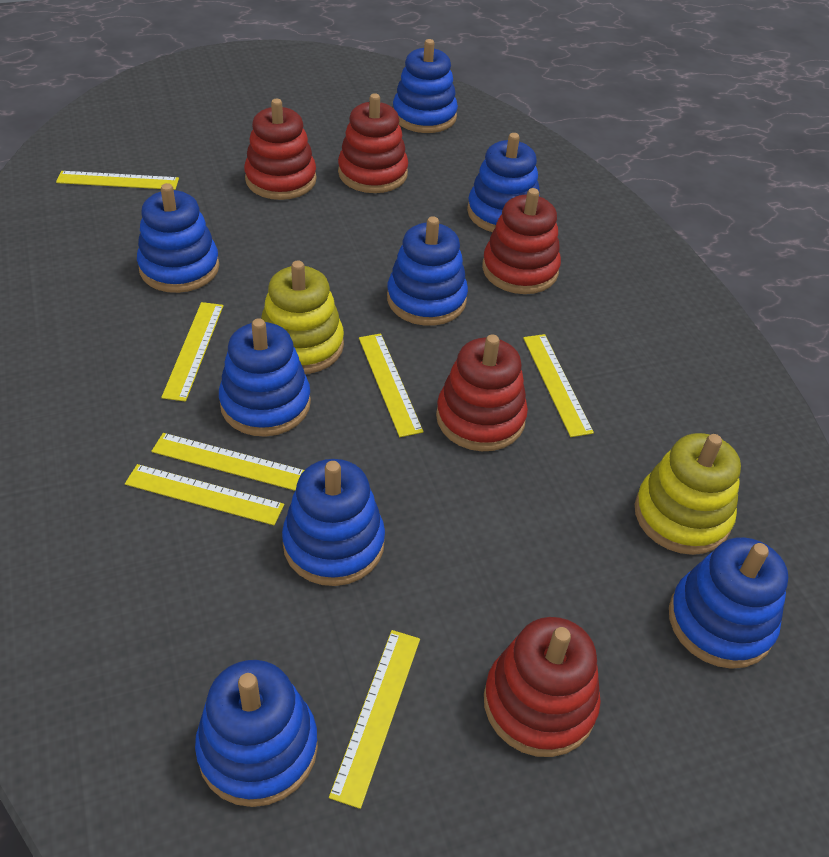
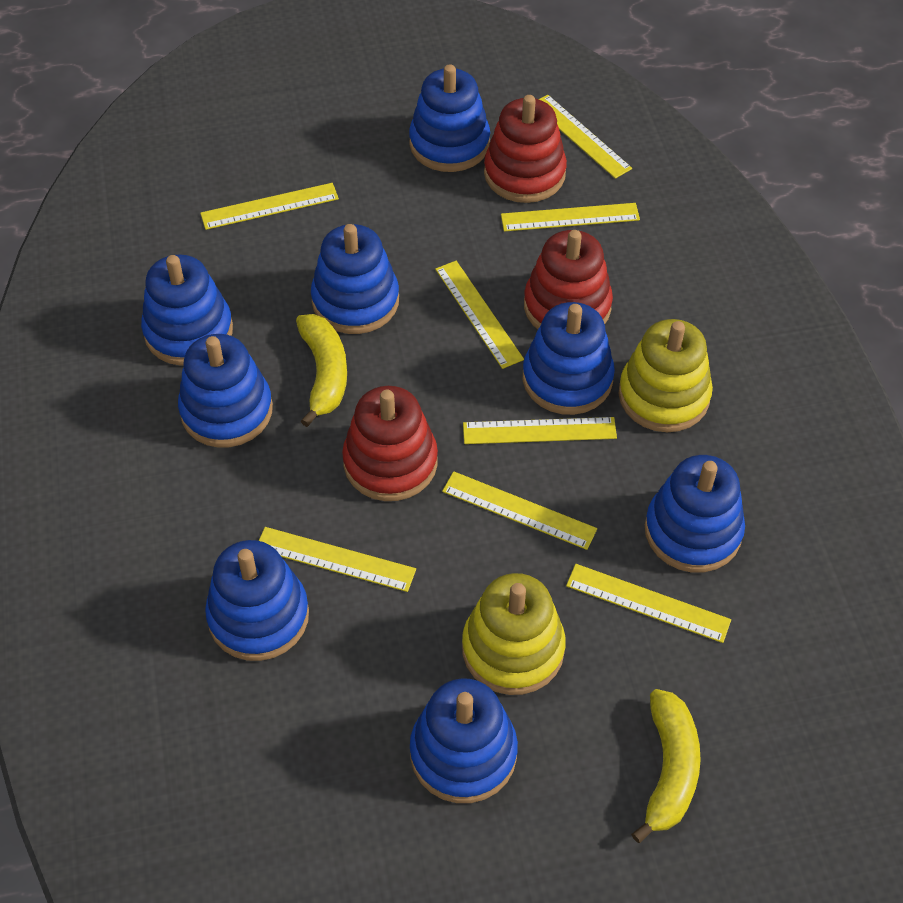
red stacking toy: [244,99,317,200] [338,93,408,193] [436,334,528,451] [482,188,561,294] [484,617,601,757] = 5 -> [342,386,438,501] [484,95,567,203] [524,230,613,329] = 3
yellow banana: none = 0 -> [296,314,347,427] [631,689,701,843] = 2
yellow ruler: [56,171,179,190] [125,464,284,525] [152,433,304,491] [161,302,223,402] [329,630,420,809] [359,333,424,437] [523,334,594,437] = 7 -> [200,183,339,230] [259,527,416,592] [435,261,524,369] [442,471,597,550] [463,417,617,444] [501,203,640,232] [539,95,632,179] [566,564,731,643] = 8

